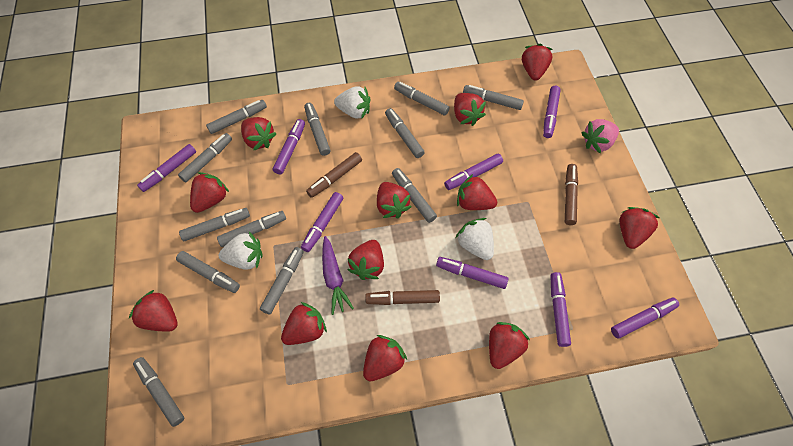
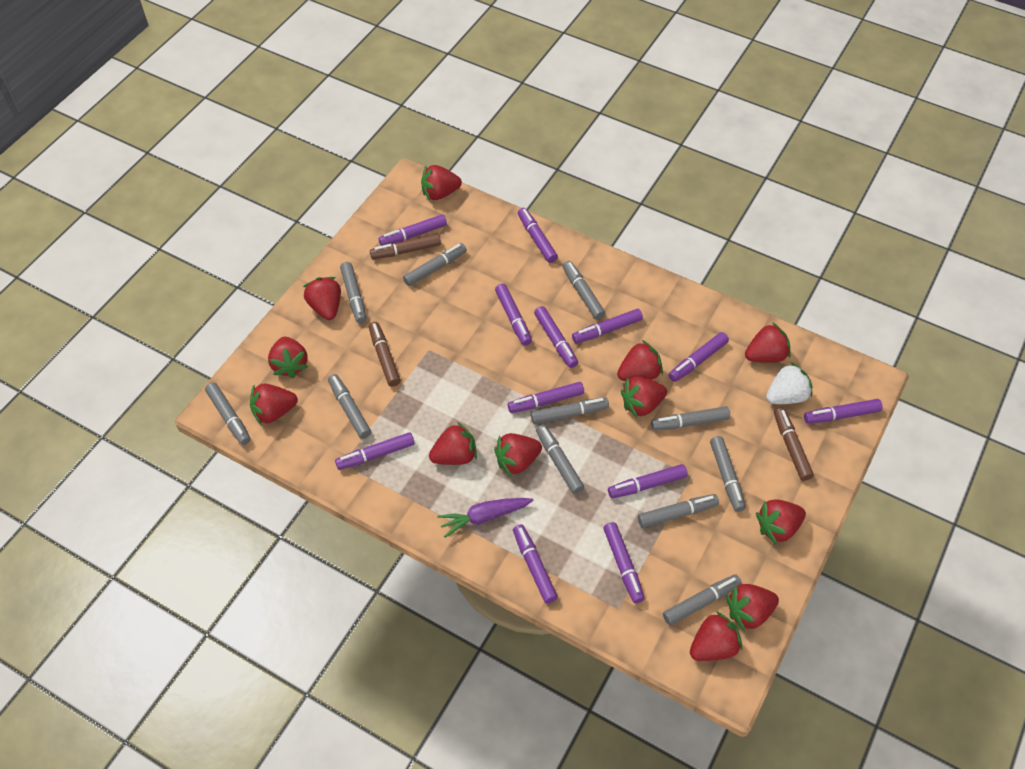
grey marker: [133,357,184,427] [176,251,240,293] [178,133,232,182] [179,208,250,241] [206,100,267,134] [217,211,286,247] [260,247,304,314] [304,103,331,156] [385,108,425,158] [392,168,437,223] [394,82,450,116] [463,85,524,110] = 12 -> [205,382,251,445] [328,374,371,439] [340,262,367,323] [403,243,467,286] [531,397,609,424] [536,425,584,494] [563,261,605,320] [638,494,719,528] [651,406,730,431] [663,574,742,625] [710,436,746,512] = 11
pink strawberry: [582,119,619,153] = 1 -> none = 0
purple marker: [137,144,196,192] [273,119,305,175] [301,192,343,252] [436,257,508,289] [444,153,503,190] [543,86,561,138] [551,272,571,347] [611,297,679,339] = 8 -> [335,432,415,470] [379,214,447,246] [495,284,532,346] [508,382,584,413] [513,524,558,603] [518,208,558,263] [534,306,578,368] [572,309,643,343] [603,522,645,603] [608,464,688,498] [668,332,729,382] [804,399,883,424] = 12
white strawberry: [219,232,263,270] [334,86,370,119] [455,218,494,260] = 3 -> [766,362,813,404] = 1

